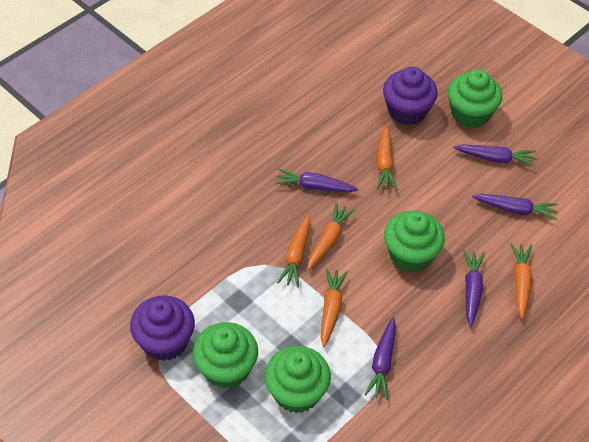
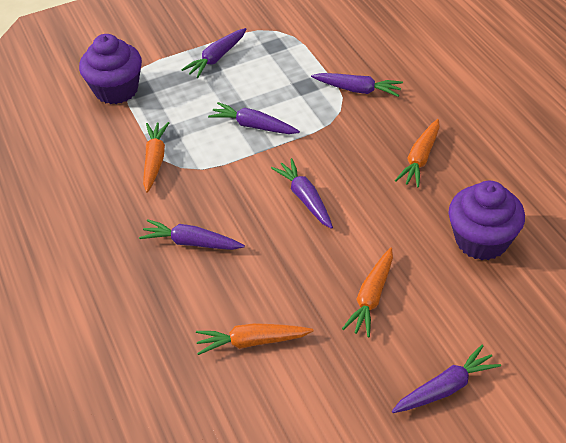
green cupcake: [193,322,258,389] [265,346,331,413] [384,211,445,272] [448,69,502,128] = 4 -> none = 0
orange carrot: [277,215,310,288] [308,203,355,270] [321,268,348,347] [376,126,397,190] [510,243,532,319] = 5 -> [143,122,169,193] [196,323,314,355] [342,247,393,337] [395,119,440,188] = 4
purple carrot: [274,168,359,192] [364,317,396,400] [453,144,536,166] [463,250,485,327] [472,194,558,220] = 5 -> [139,219,245,250] [181,28,246,78] [208,102,300,134] [271,158,333,229] [311,73,403,97] [392,345,501,413] = 6

